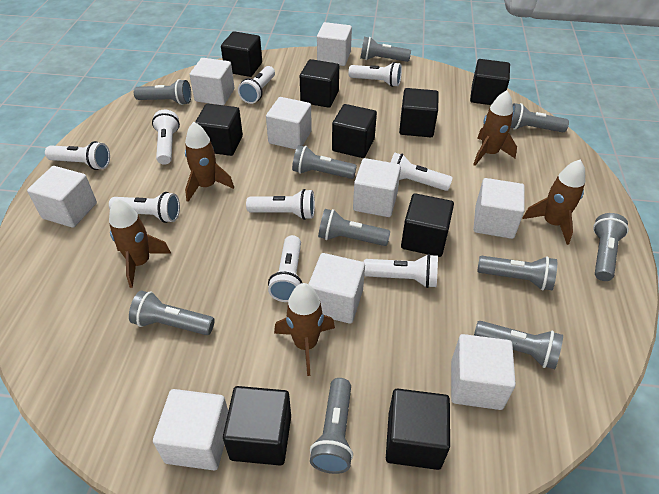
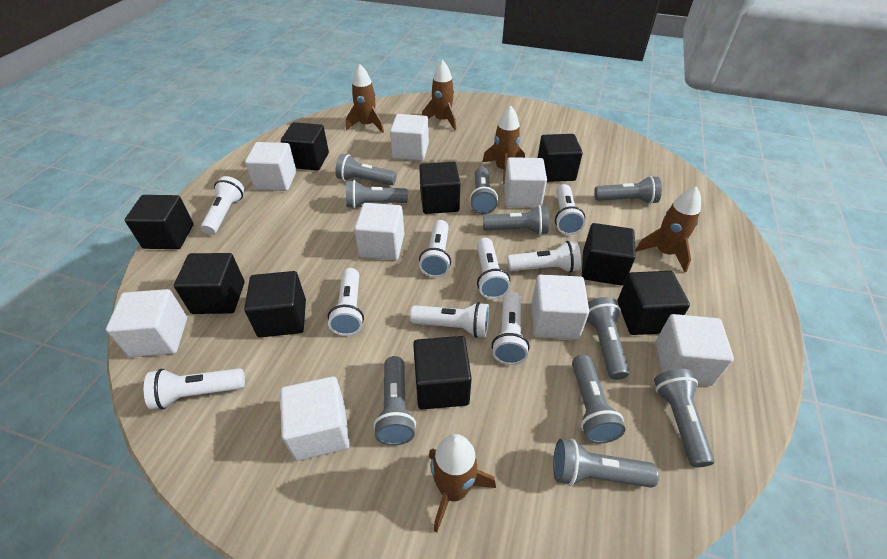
white cube: [27,166,97,228] [153,389,228,470] [190,58,234,105] [266,97,312,149] [309,253,365,324] [317,22,352,66] [353,158,401,217] [451,334,516,410] [474,178,525,239] = 9 -> [106,289,187,357] [245,142,296,191] [280,376,350,461] [354,203,404,260] [390,114,429,161] [504,157,547,208] [531,274,589,340] [655,314,734,386] = 8

